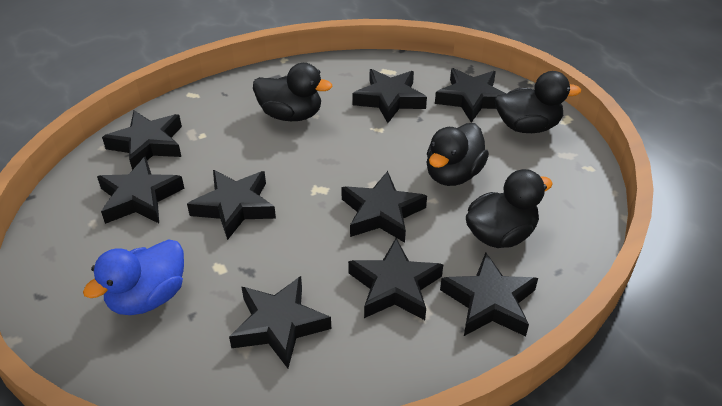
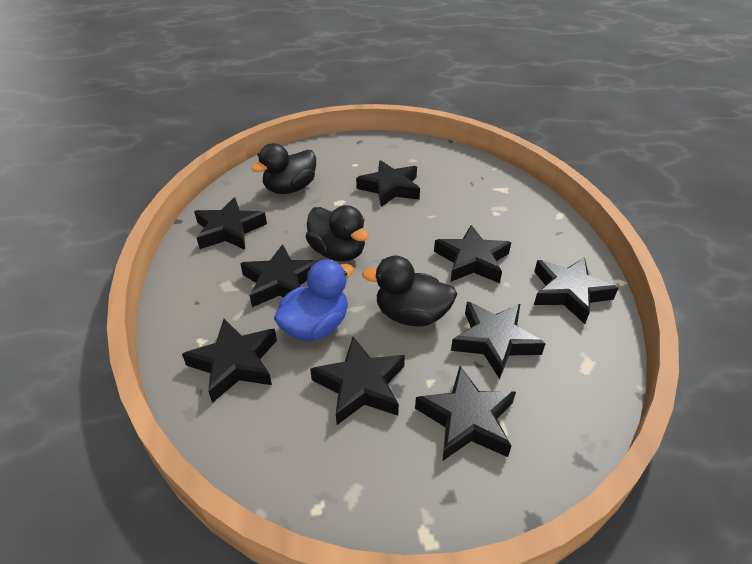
black duck: [253,63,332,121] [426,123,489,186] [466,169,553,248] [495,71,581,133] = 4 -> [251,143,316,194] [305,205,369,262] [362,256,457,327] = 3

